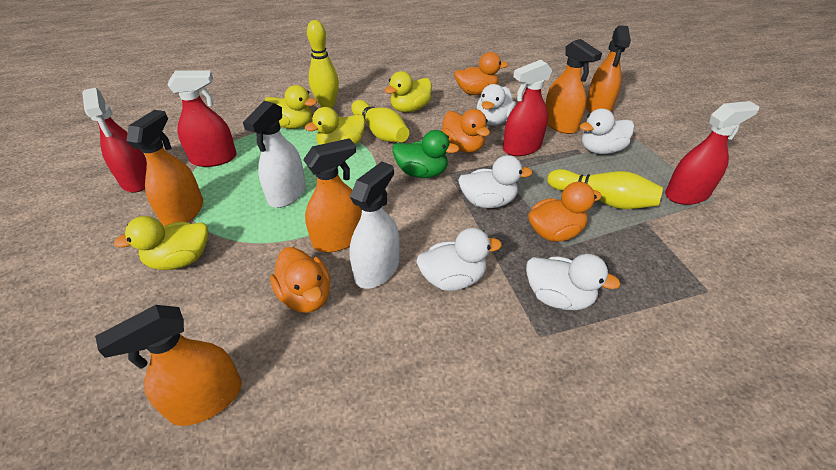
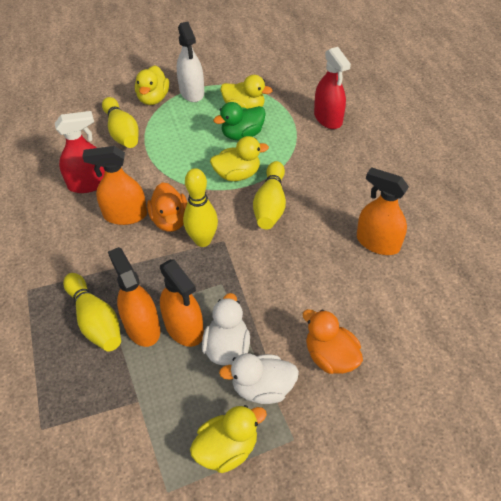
orange duck: [270,247,330,313] [441,109,490,153] [454,52,508,95] [528,182,602,242] = 4 -> [147,182,187,232] [303,309,363,374] = 2
orange spray bottle: [95,305,242,426] [126,110,203,226] [303,138,362,252] [545,39,602,134] [586,25,631,114] = 5 -> [82,146,147,225] [108,247,160,347] [160,259,204,347] [357,167,409,255] = 4
red spray bottle: [82,88,147,193] [167,70,237,167] [503,60,553,156] [665,101,759,205] = 4 -> [55,111,105,193] [314,47,351,129] = 2
white duck: [416,228,502,291] [458,155,532,208] [477,84,516,125] [526,254,620,310] [580,108,634,154] = 5 -> [202,293,250,365] [219,353,299,404] = 2
white spray bottle: [243,101,306,208] [349,162,399,289] = 2 -> [177,22,205,102] = 1
yellow bowling pin: [307,20,339,108] [351,100,409,142] [547,169,663,209] = 3 -> [63,273,121,351] [102,97,139,148] [183,168,218,247] [253,161,286,229] = 4

